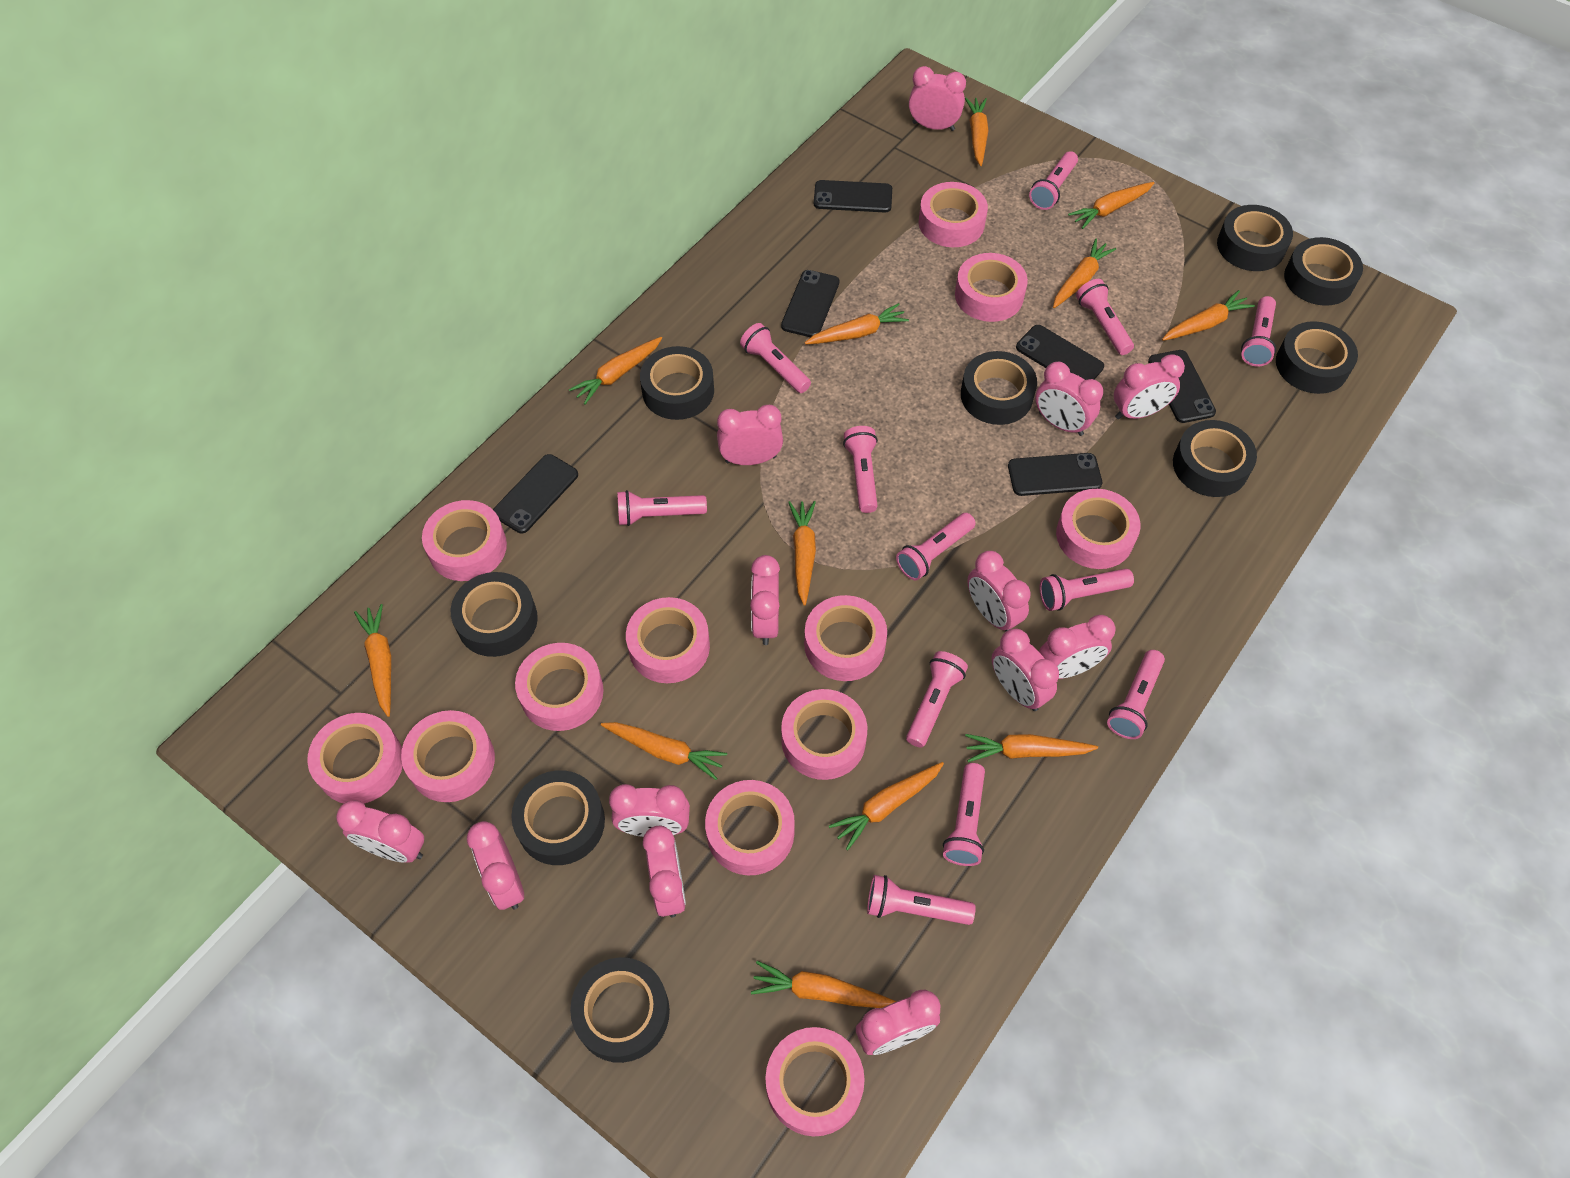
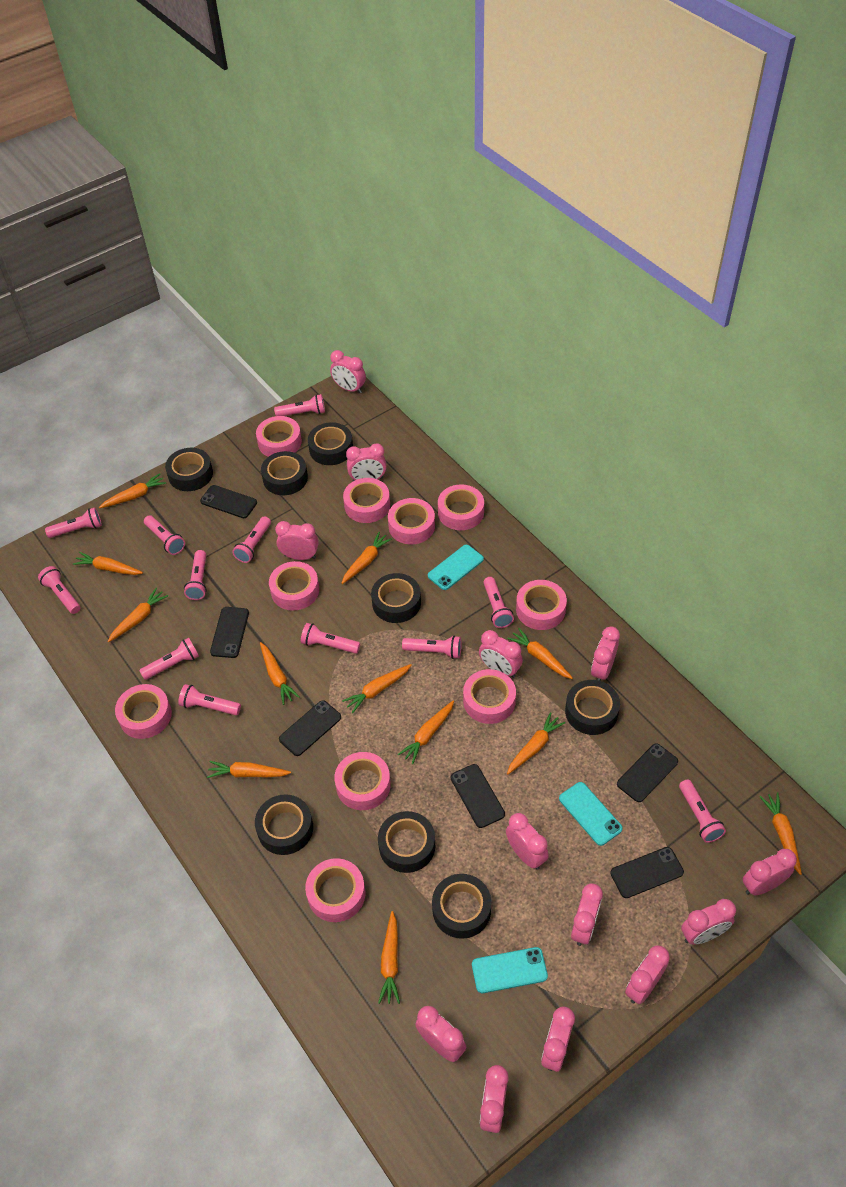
black tape: [451,572,538,657] [511,770,605,865] [570,957,670,1063] [640,346,714,420] [961,351,1037,425] [1173,420,1257,497] [1217,205,1293,271] [1276,321,1358,394] [1284,237,1363,306] = 9 -> [165,448,213,491] [255,795,313,855] [261,451,308,495] [308,422,353,465] [371,573,421,623] [378,811,435,873] [432,874,491,939] [565,680,620,735] = 8
pink tape: [307,713,403,804] [401,710,495,802] [422,500,507,581] [515,643,604,731] [626,597,710,683] [705,780,795,875] [765,1027,865,1136] [781,689,867,780] [804,595,887,681] [919,182,988,247] [955,253,1028,322] [1056,489,1140,569] = 12 -> [115,684,172,739] [256,416,302,457] [269,561,319,611] [305,858,365,922] [334,752,391,810] [343,478,390,523] [388,498,435,544] [438,484,484,530] [463,669,516,724] [516,580,567,630] = 10
turquoise phone: none = 0 -> [428,545,484,590] [472,947,548,993] [559,782,623,846] = 3

